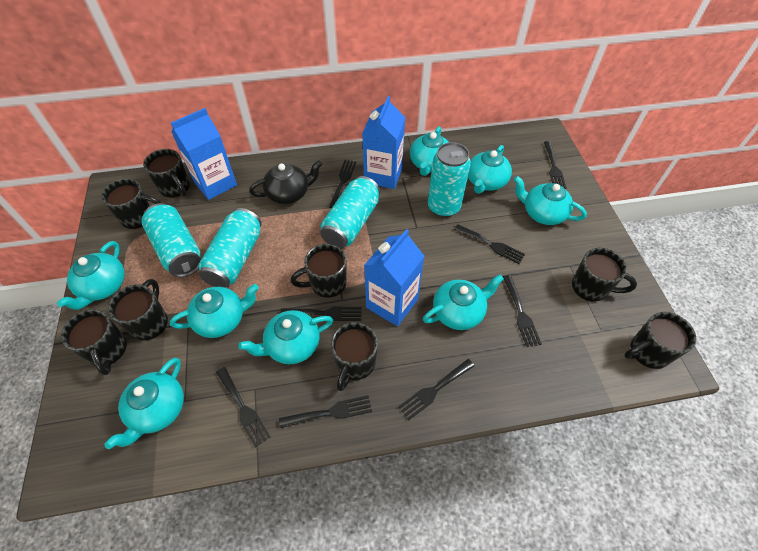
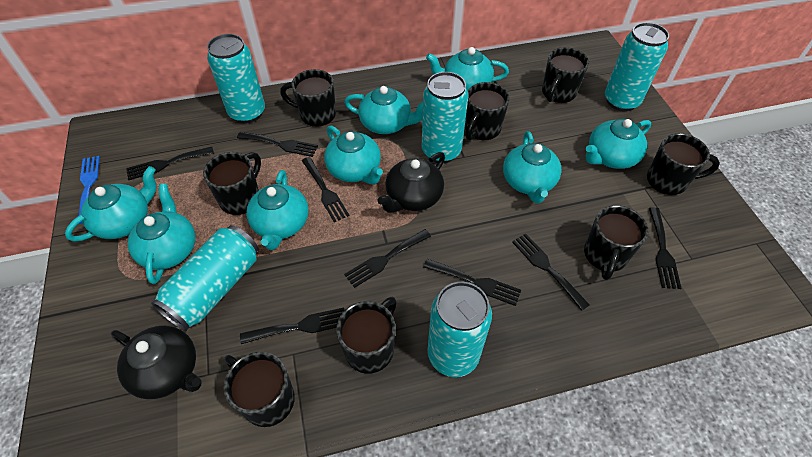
black teapot: [249,160,322,204] = 1 -> [111,326,202,399] [378,152,445,213] = 2
blue carton: [171,108,237,200] [362,96,405,189] [364,229,424,326] = 3 -> none = 0
blue fork: none = 0 -> [79,156,100,224] = 1
turquoise can: [141,203,201,277] [198,208,262,288] [320,176,380,248] [428,142,471,218] = 4 -> [151,225,259,331] [207,34,265,124] [422,72,468,163] [428,282,492,377] [605,22,669,112] = 5

